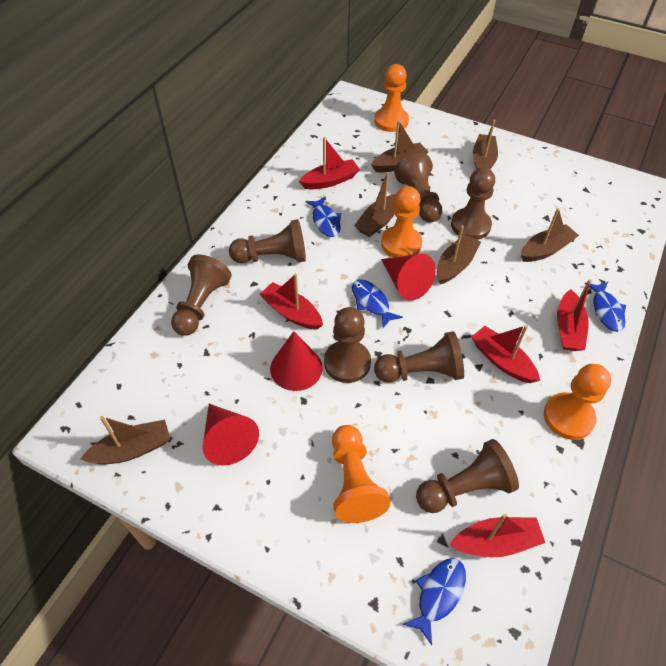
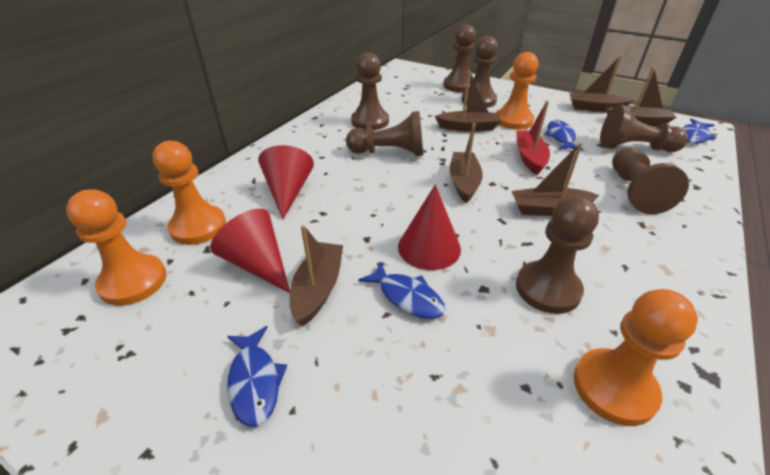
red boat: [259,274,323,330] [299,137,360,189] [449,514,545,557] [471,325,540,383] [557,279,591,351] = 5 -> [516,101,550,175] = 1

